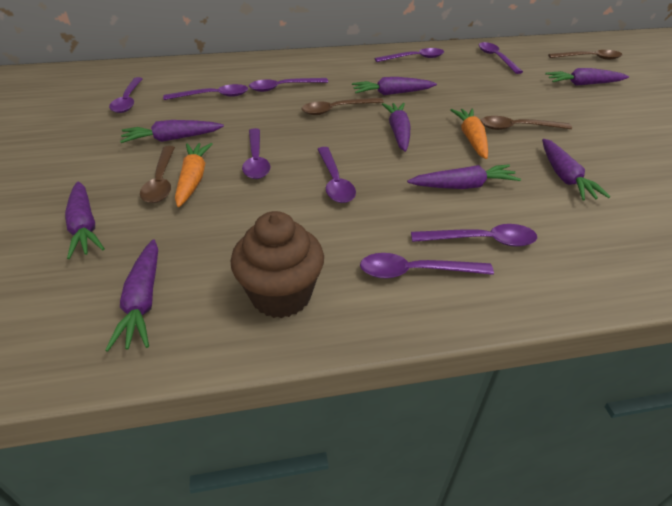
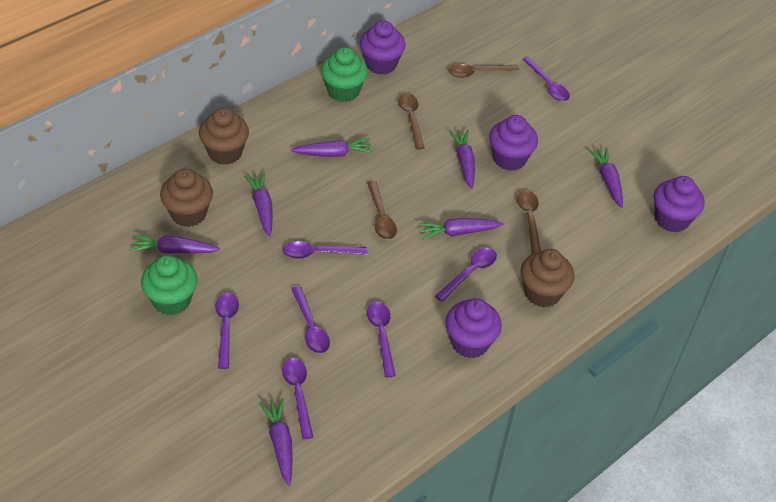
brown cupcake: [231,211,324,318] = 1 -> [160,169,213,227] [199,108,249,165] [521,249,574,307] = 3
green cupcake: none = 0 -> [141,255,197,315] [321,47,368,102] = 2
orange carrot: [175,143,213,207] [450,108,488,159] = 2 -> none = 0
purple carrot: [65,181,105,259] [105,239,158,352] [120,120,224,143] [352,77,437,95] [382,103,410,152] [407,164,521,189] [542,139,611,201] [545,68,629,86] = 8 -> [130,235,220,254] [244,172,273,237] [259,398,293,486] [291,138,373,157] [418,218,503,240] [449,130,475,189] [588,147,623,208] = 7
purple cupcake: none = 0 -> [360,20,406,75] [446,298,502,358] [489,115,538,171] [654,176,705,232] = 4
purple spoon: [109,77,143,113] [163,84,248,100] [242,128,270,179] [249,78,328,92] [317,147,356,203] [360,253,494,279] [374,48,444,62] [411,224,537,247] [479,42,523,74] = 9 -> [215,293,239,369] [282,358,313,440] [283,241,368,259] [291,286,330,354] [367,302,396,377] [435,248,497,302] [523,57,570,101] = 7

